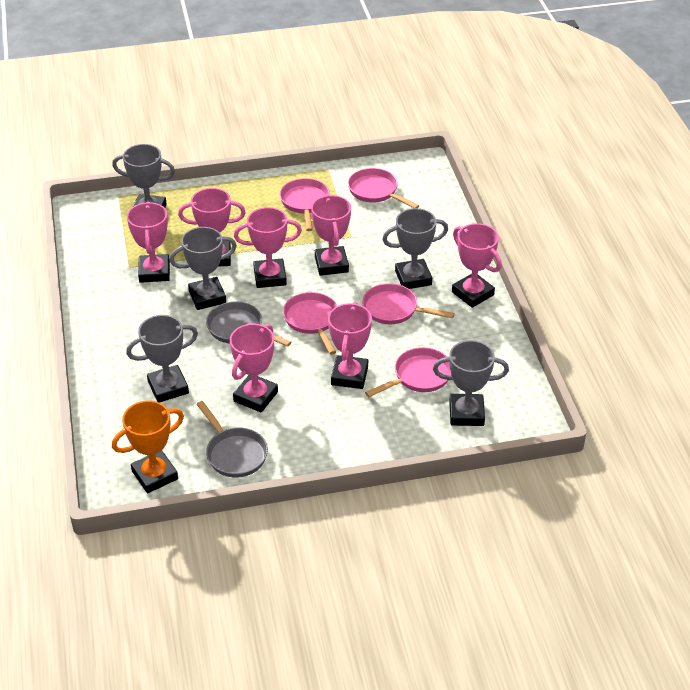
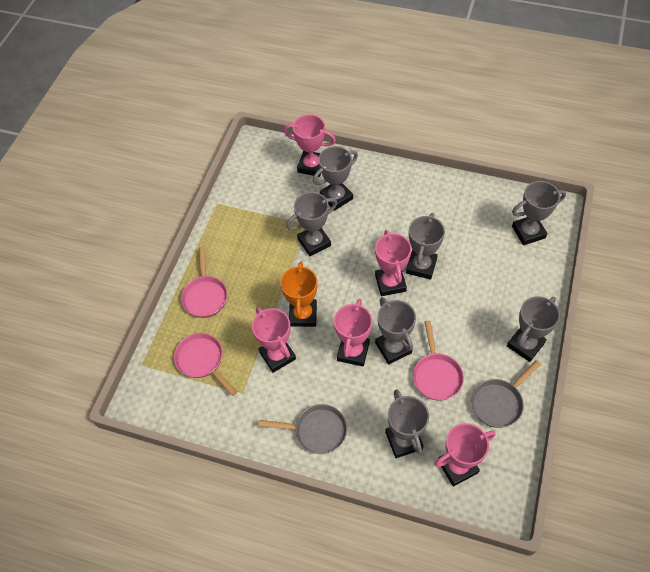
grey trophy: [112,144,175,208] [126,315,198,403] [169,227,237,310] [382,208,448,289] [433,340,509,426] = 5 -> [286,192,337,256] [313,146,358,211] [375,297,416,364] [385,389,429,458] [406,213,445,280] [507,296,560,362] [512,181,566,245] = 7
pink pan: [280,178,330,231] [283,292,337,355] [348,168,419,208] [362,283,455,324] [365,347,451,397] = 5 -> [174,333,237,396] [181,247,228,318] [413,321,464,401] = 3
pink trophy: [127,201,170,283] [178,188,246,266] [230,324,278,413] [234,207,302,288] [311,194,351,276] [328,302,372,389] [452,223,502,308] = 7 -> [252,307,296,373] [284,114,336,177] [334,299,372,366] [375,230,412,296] [434,423,496,486] = 5

